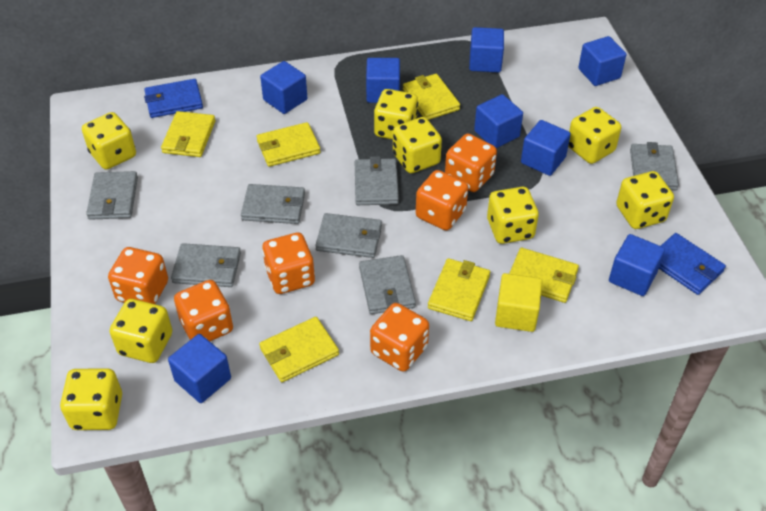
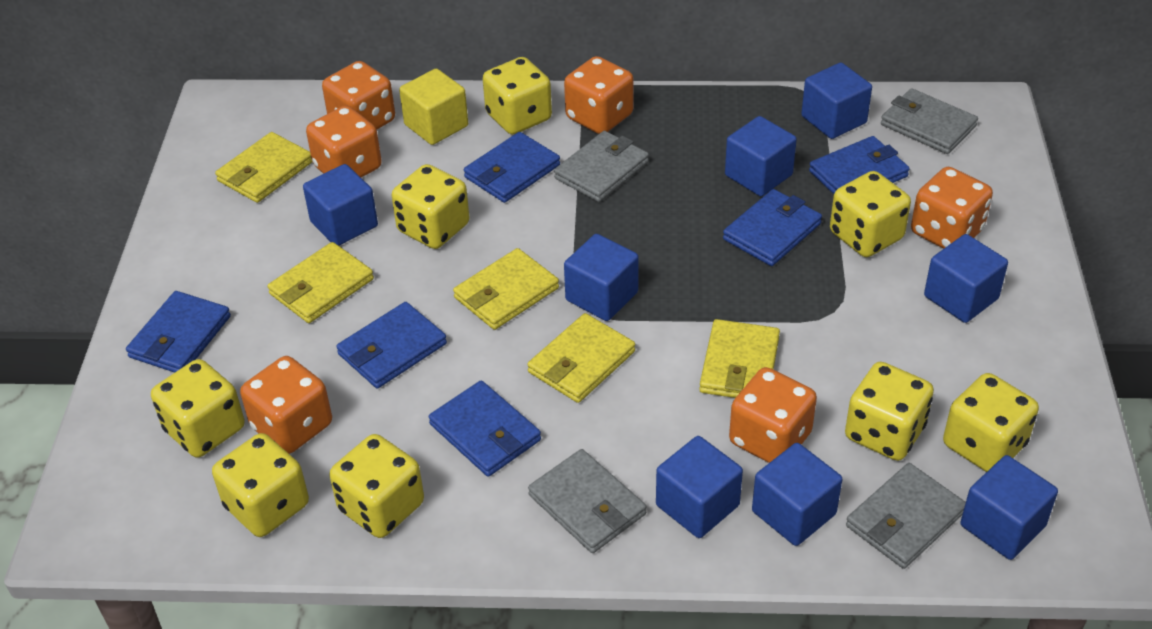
blue wallet: [144,79,203,118] [659,233,726,295] = 2 -> [126,291,231,373] [336,302,447,389] [429,380,541,477] [464,132,560,203] [723,189,822,266] [809,136,910,194] = 6
grey wallet: [86,171,138,220] [171,243,241,287] [241,184,305,224] [316,213,382,258] [355,156,399,205] [359,255,416,314] [630,142,679,191] = 7 -> [528,449,646,553] [554,131,649,202] [846,463,966,569] [881,88,978,154] = 4
yellow wallet: [161,111,215,157] [256,122,321,167] [259,317,339,382] [403,74,460,120] [428,258,490,321] [509,248,579,303] = 6 -> [215,132,312,203] [267,242,374,323] [453,248,559,330] [527,313,635,403] [699,319,780,398] = 5

